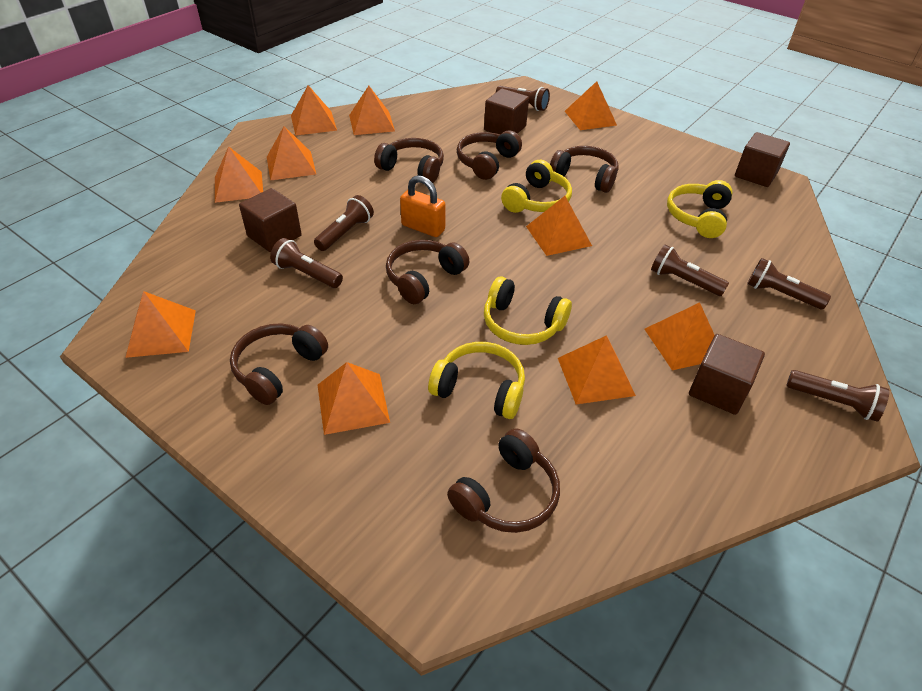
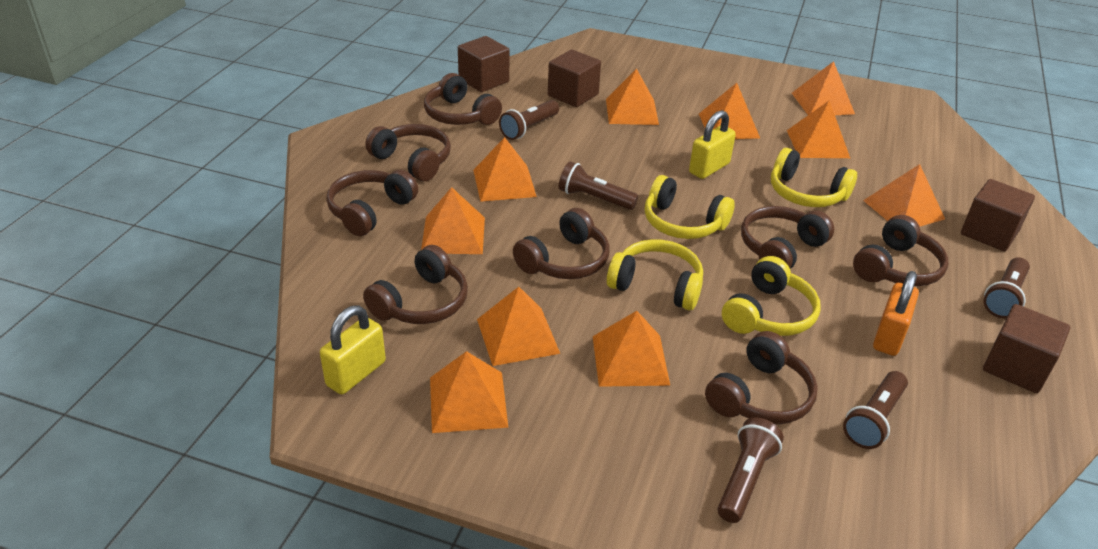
brown flashlight: [270,238,343,288] [314,195,374,251] [496,86,550,111] [651,245,729,296] [747,258,831,309] [786,370,890,422] = 6 -> [499,100,559,140] [559,161,638,210] [718,418,784,523] [843,371,908,449] [984,257,1030,318] = 5
brown headphones: [230,323,328,405] [374,138,444,183] [386,240,469,304] [447,428,560,533] [457,130,522,180] [550,146,618,193] = 6 -> [326,170,418,236] [363,245,468,324] [365,124,451,181] [424,73,502,125] [513,208,610,279] [705,331,818,425] [741,206,834,269] [853,215,948,286] = 8
yellow padlock: none = 0 -> [320,305,386,394] [689,110,736,179] = 2

